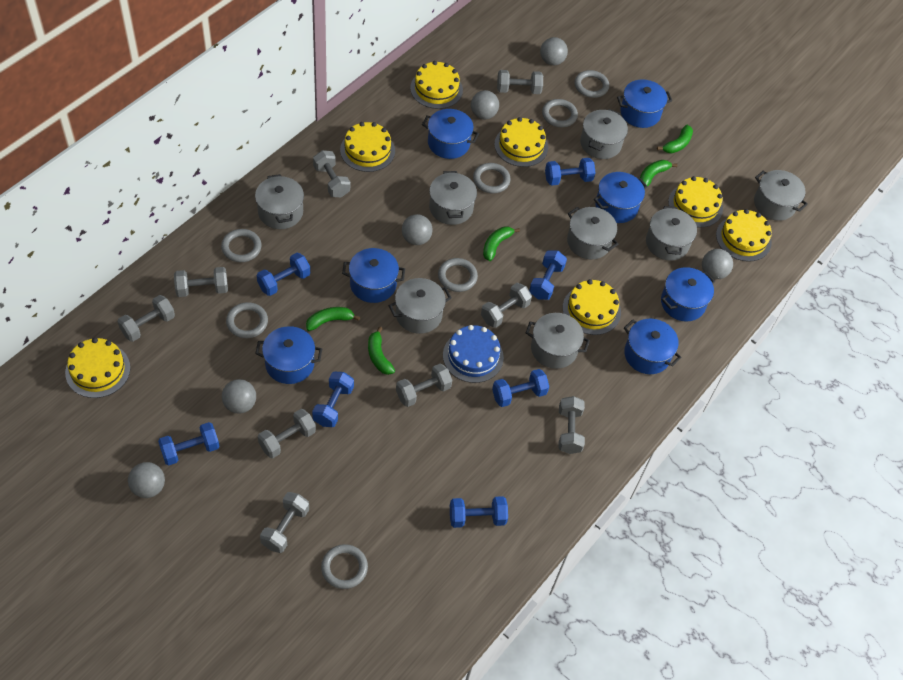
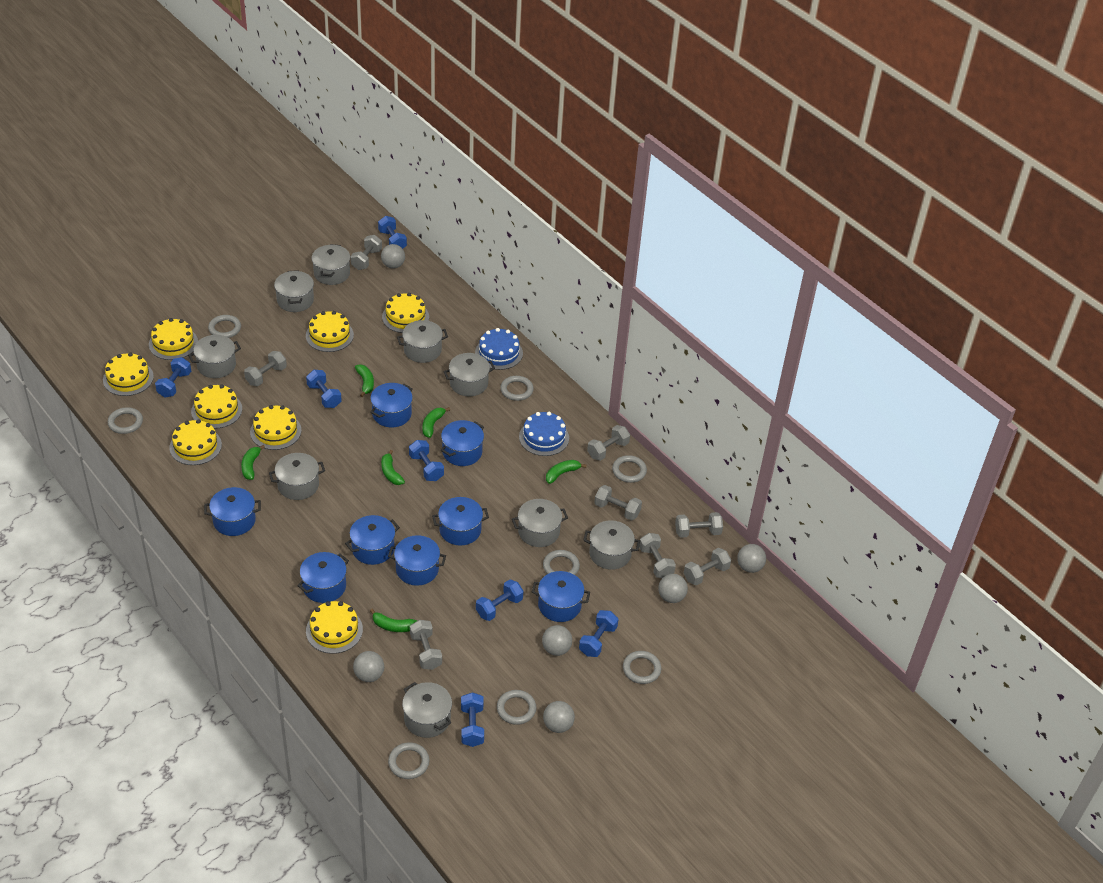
blue cake: [443,325,504,383] = 1 -> [475,328,523,370] [519,412,569,456] = 2
blue pot: [255,326,322,384] [342,248,405,303] [422,109,479,159] [594,172,648,223] [617,80,672,128] [624,319,682,374] [661,267,715,322] = 7 -> [204,487,261,536] [297,552,349,603] [345,515,400,565] [370,383,413,427] [388,535,446,586] [432,497,489,546] [441,420,484,466] [532,571,590,622] = 8
green banana: [306,307,360,331] [368,327,395,375] [483,226,520,261] [640,160,677,186] [657,125,693,154] = 5 -> [241,445,265,480] [355,364,374,397] [370,609,417,632] [381,450,405,485] [422,407,450,438] [546,460,587,484] = 6
grey dumbbell: [117,295,175,342] [174,267,228,297] [258,409,316,458] [260,492,309,553] [313,150,350,197] [396,364,452,407] [481,283,532,328] [497,70,543,94] [559,396,585,454] = 9 -> [244,351,287,386] [351,235,382,270] [410,620,442,670] [587,425,630,461] [594,485,642,521] [639,533,676,578] [675,512,723,538] [684,548,731,586] = 8
grey pot: [255,174,304,229] [388,278,451,334] [429,171,477,225] [526,313,590,369] [567,207,618,259] [580,109,628,159] [646,206,697,261] [754,170,808,221] = 8 -> [188,335,241,378] [269,453,325,500] [274,270,314,312] [312,244,350,285] [397,320,448,363] [402,682,452,738] [443,353,495,396] [512,499,568,547] [583,520,640,570] = 9
grey ring: [221,229,262,262] [226,302,268,338] [321,544,368,589] [438,258,478,292] [473,163,511,193] [542,99,578,127] [574,70,609,98] = 7 -> [108,407,143,434] [208,315,241,338] [388,742,429,779] [497,690,536,725] [500,376,534,401] [543,550,580,575] [612,455,647,483] [623,651,661,684] = 8
yellow cake: [65,338,130,398] [340,122,395,172] [410,61,463,109] [494,117,548,167] [563,279,621,335] [668,176,723,228] [716,209,772,262] = 7 -> [103,353,154,396] [149,318,198,360] [169,419,222,465] [191,384,242,429] [250,405,301,450] [306,311,354,352] [306,601,363,654] [382,293,429,333] = 8

